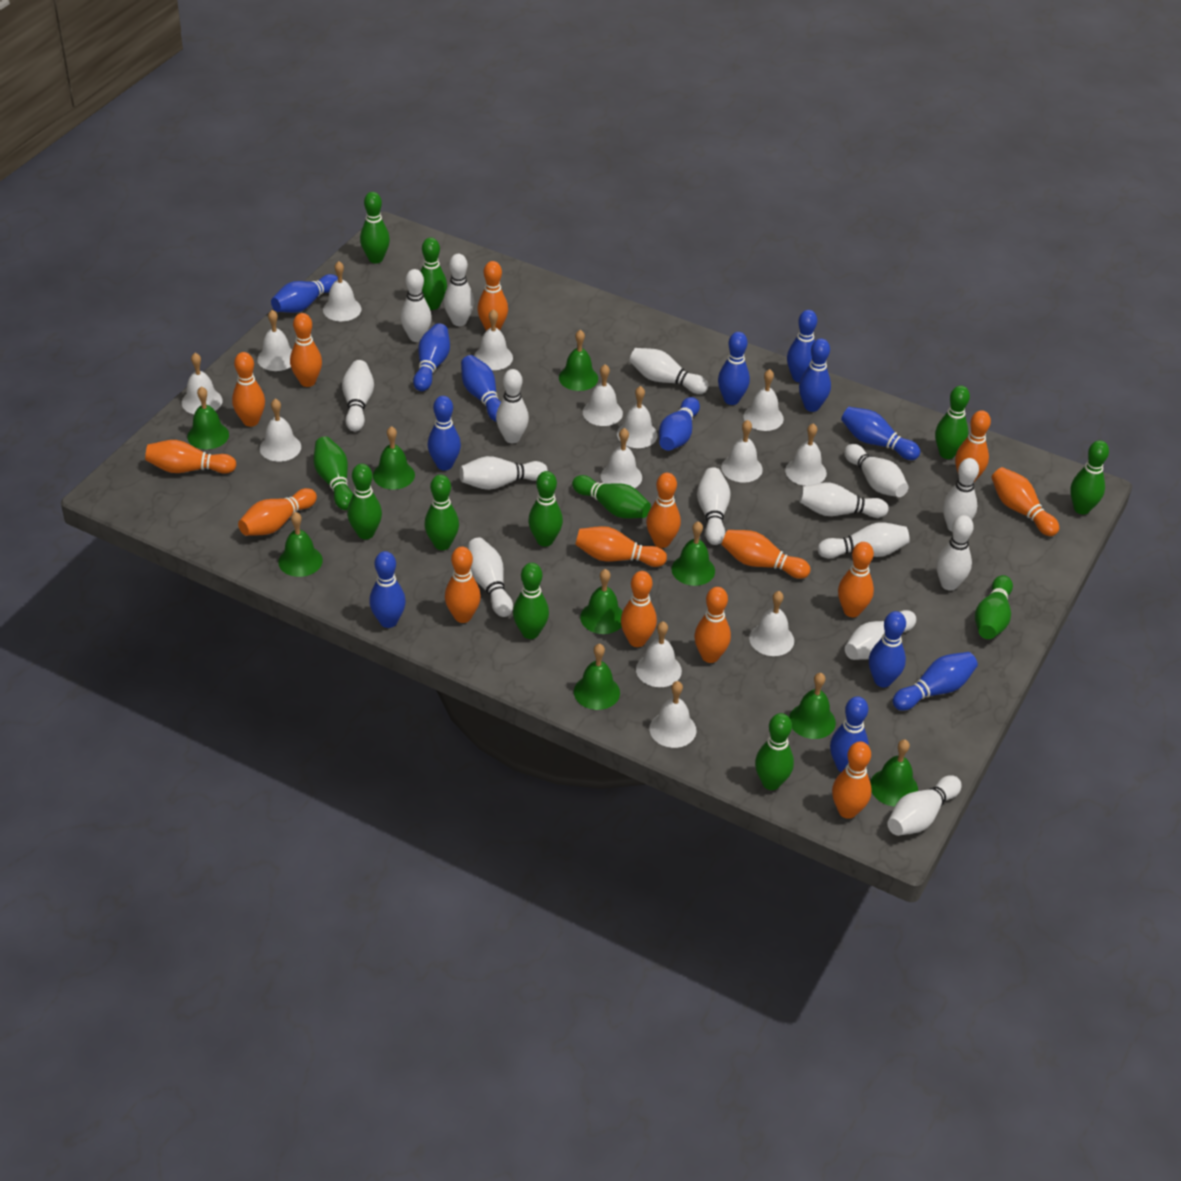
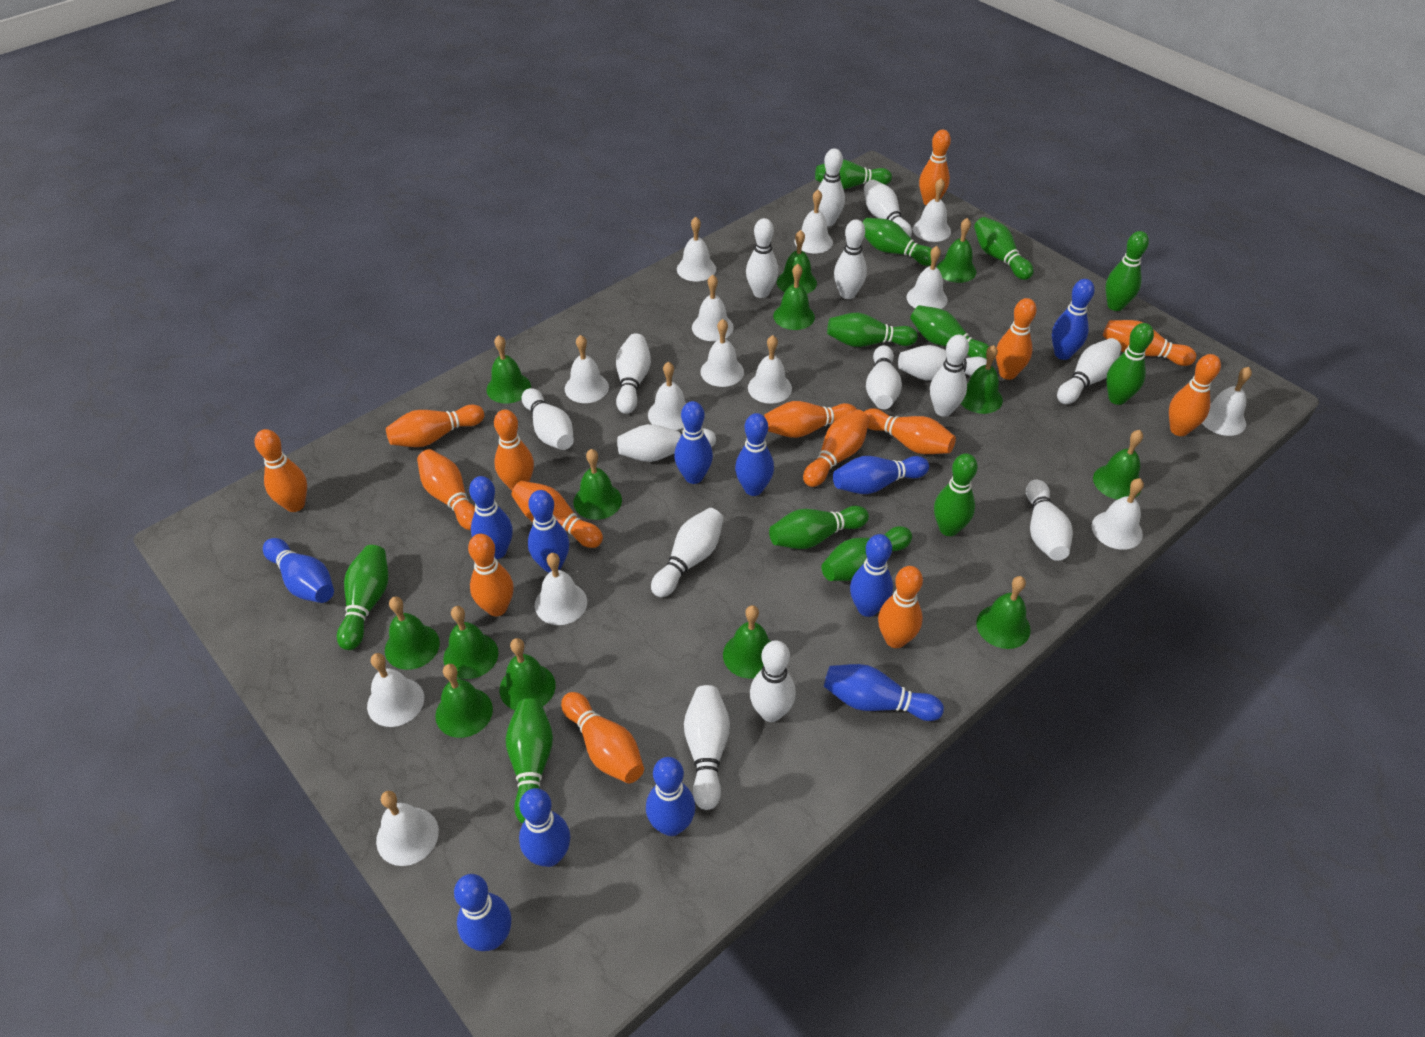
blue bowling pin: [271,274,338,313] [369,551,406,628] [413,323,450,391] [428,396,461,471] [461,355,501,422] [659,397,700,451] [718,332,750,405] [787,310,817,383] [799,338,831,412] [830,696,869,772] [841,407,921,460] [869,611,906,687] [893,652,978,711] = 13 -> [263,538,334,603] [454,874,511,951] [469,476,513,559] [519,788,570,867] [528,490,570,573] [646,757,695,836] [674,401,713,484] [735,413,774,496] [824,664,944,721] [833,456,929,494] [850,534,893,617] [1052,279,1095,360] = 12
green bell: [187,386,229,449] [278,512,323,577] [373,426,415,490] [559,330,598,391] [574,644,620,710] [580,569,623,634] [672,521,715,586] [789,673,836,739] [870,739,918,807] = 9 -> [385,596,440,670] [435,664,493,738] [443,606,499,679] [487,335,531,404] [500,638,556,710] [573,449,622,520] [723,605,771,679] [773,264,815,330] [777,230,817,294] [937,218,976,283] [961,345,1003,414] [976,576,1031,649] [1093,430,1143,500] = 13

